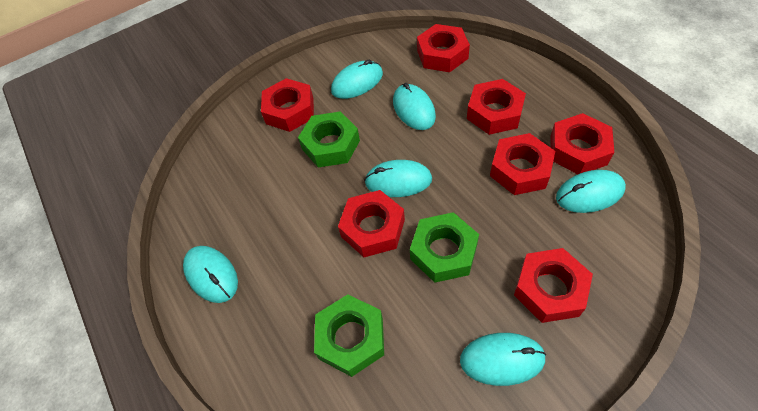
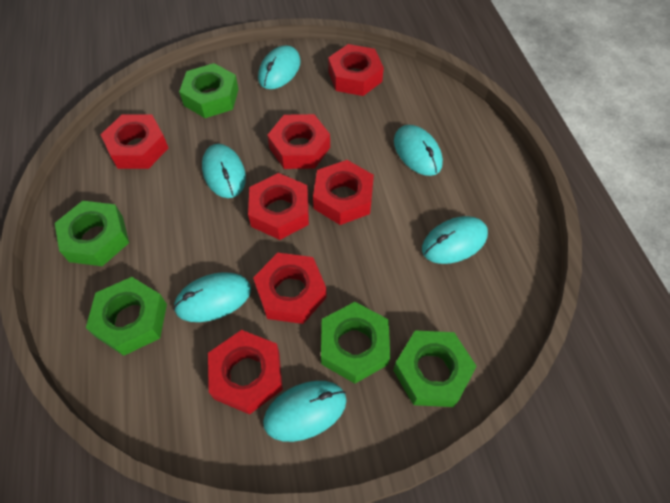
green nut: [298,111,360,167] [314,294,384,377] [410,212,479,283] = 3 -> [55,201,129,266] [86,277,167,356] [179,63,239,118] [321,302,390,384] [393,330,477,407] = 5

